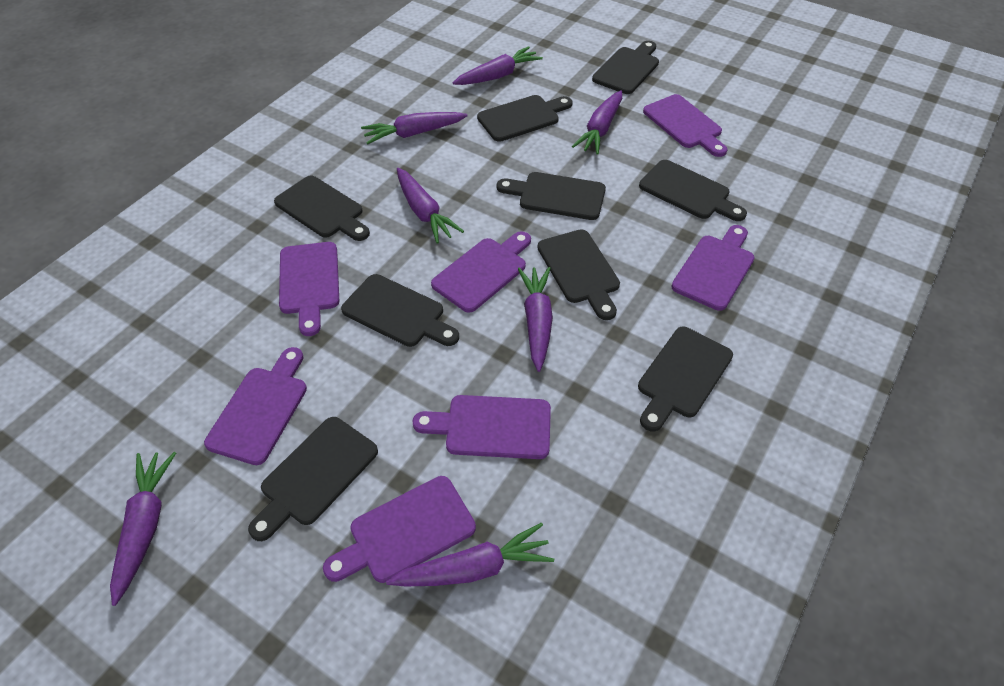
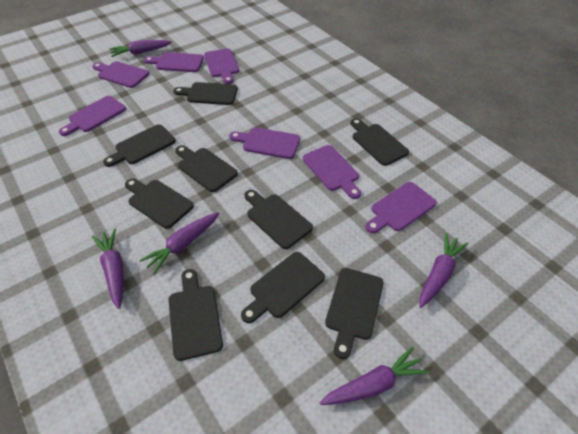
purple carrot: [110,452,176,606] [361,112,467,144] [386,523,554,586] [397,168,464,243] [453,46,543,85] [518,267,553,372] [572,91,622,155] = 7 -> [92,228,123,309] [110,40,172,57] [139,212,219,275] [320,347,429,405] [419,233,468,308] = 5

